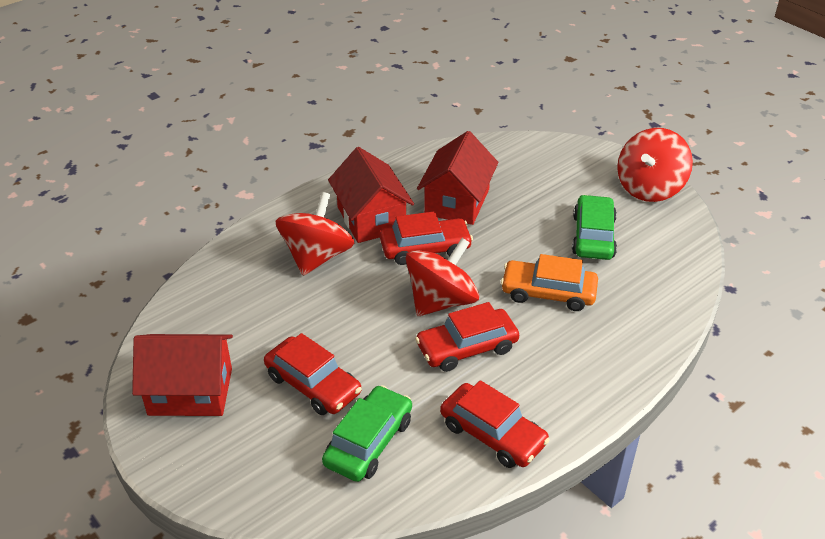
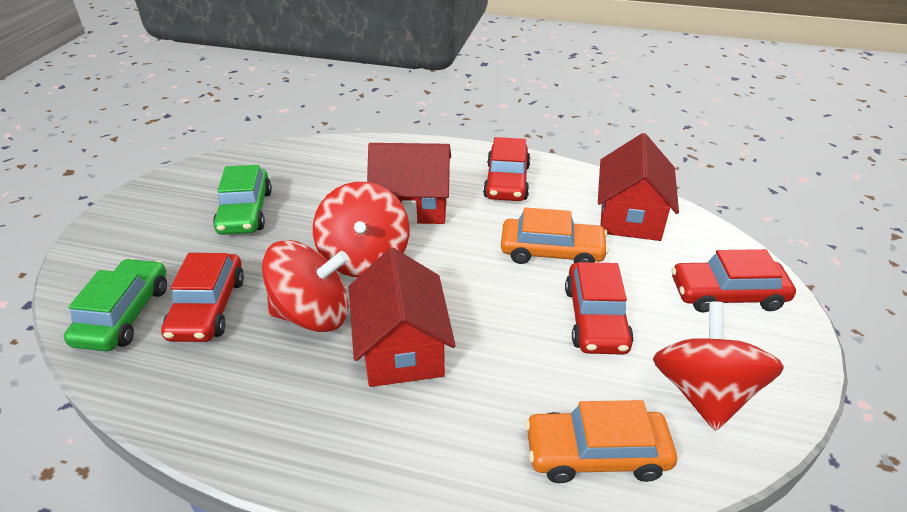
orange car: [501,254,598,311] = 1 -> [501,207,609,264] [525,400,677,483] = 2

